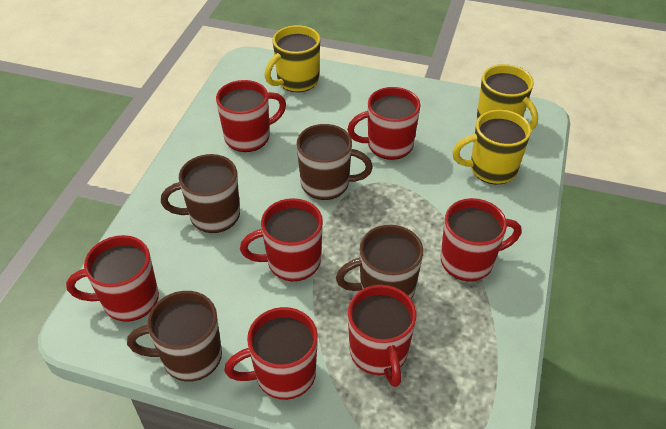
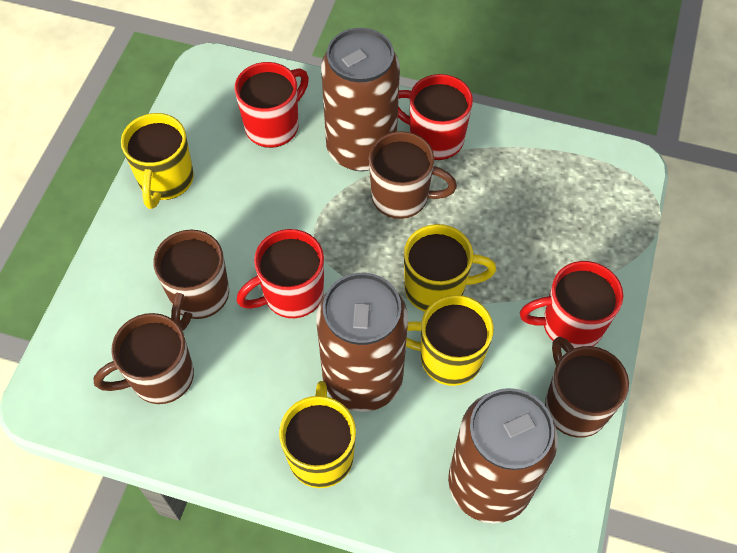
brown can: none = 0 -> [316,272,408,412] [321,28,400,171] [448,388,558,523] = 3
red mug: [66,235,159,322] [216,80,286,152] [224,307,318,400] [240,198,323,281] [347,87,421,160] [348,285,416,387] [441,198,521,281] = 7 -> [234,62,309,148] [236,229,324,318] [398,74,473,160] [520,261,623,348] = 4
yellow mug: [264,25,320,92] [452,109,531,184] [477,64,538,130] = 3 -> [121,113,194,209] [279,381,356,488] [404,224,496,312] [406,295,494,386] = 4

